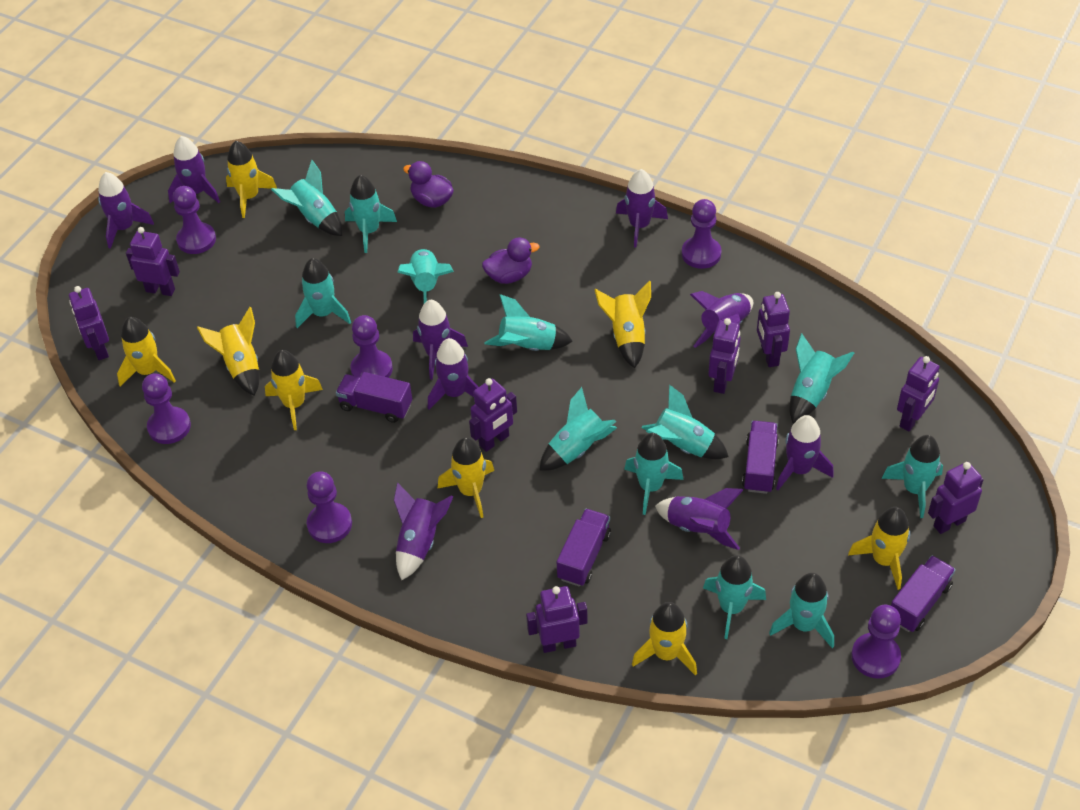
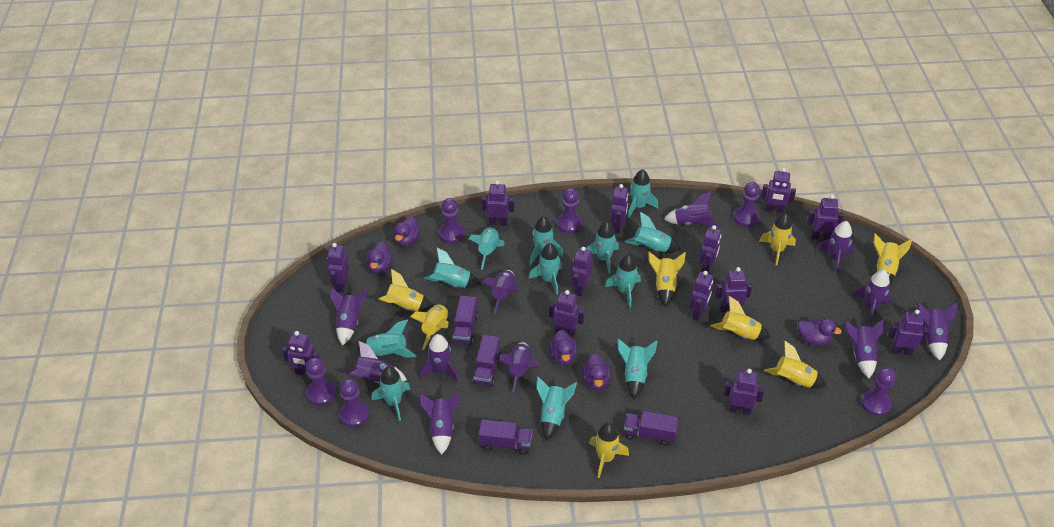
purple duck: [403,161,454,208] [482,238,540,284] = 2 -> [366,242,392,274] [394,216,421,246] [549,330,577,365] [582,354,610,390] [798,318,842,345] = 5
purple robot: [69,286,109,360] [126,227,180,296] [469,378,517,452] [526,586,588,653] [708,318,741,394] [757,292,790,367] [897,356,940,431] [928,462,983,534] = 8 -> [282,331,320,375] [327,243,349,293] [481,180,514,226] [549,290,585,337] [571,247,593,296] [610,184,629,233] [690,271,713,321] [699,225,721,274] [715,267,752,312] [724,369,765,415] [761,168,796,214] [807,195,844,240] [888,310,929,356] = 13
purple rocket: [98,172,154,249] [168,136,220,203] [394,482,453,580] [413,300,468,380] [428,338,478,410] [616,169,668,248] [655,488,743,550] [690,291,753,348] [776,415,834,490] = 9 -> [330,287,367,346] [346,340,407,383] [419,391,460,455] [420,334,459,383] [482,270,519,314] [498,342,538,392] [664,191,719,226] [817,221,855,273] [844,319,885,378] [853,270,892,323] [917,302,957,361] = 11

